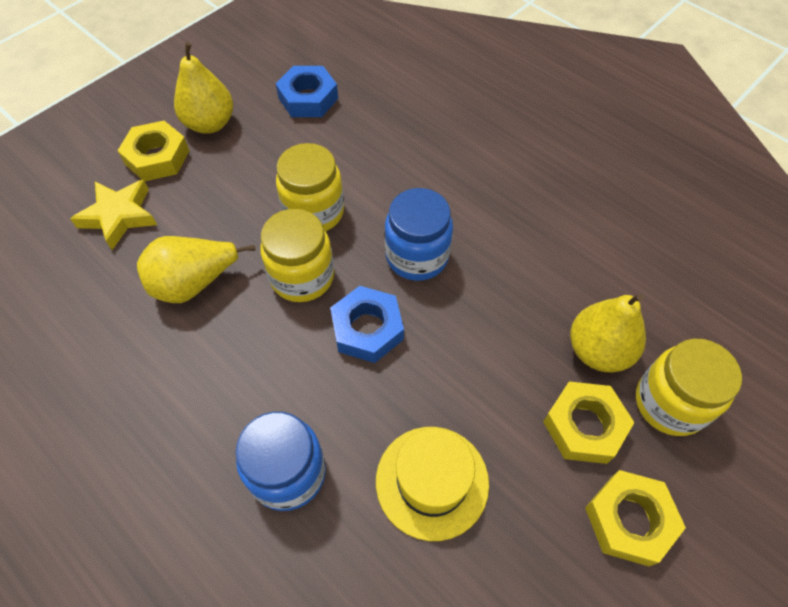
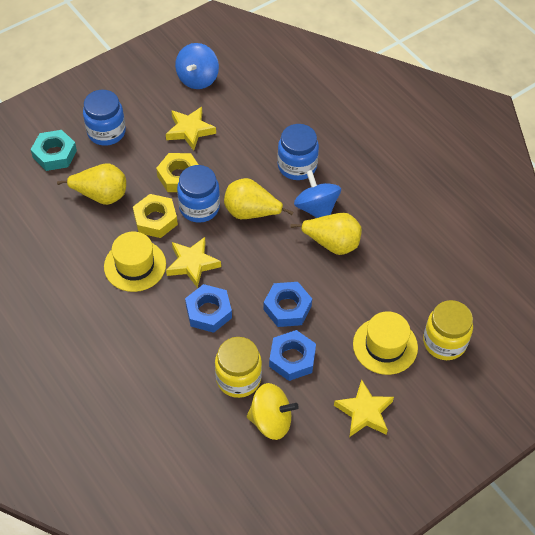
blue jar: [235,412,326,511] [385,188,453,281] = 2 -> [83,90,126,146] [177,165,220,223] [277,124,319,180] = 3
blue nut: [276,66,338,117] [330,286,404,363] = 2 -> [185,284,232,333] [264,282,312,327] [269,330,316,381] = 3
blue spinning top: none = 0 -> [175,43,219,89] [294,170,341,218] = 2
turquoise nut: none = 0 -> [31,130,77,171] = 1
yellow hat: [376,427,489,541] = 1 -> [104,231,166,292] [353,311,418,375] = 2
yellow jar: [260,209,334,302] [276,143,344,231] [636,339,742,436] = 3 -> [215,337,262,398] [423,300,473,360] = 2
yellow nut: [118,121,190,181] [543,381,635,464] [585,470,686,566] = 3 -> [133,194,178,238] [156,153,199,192] = 2
yellow spinning top: none = 0 -> [247,383,299,440] = 1
yellow star: [70,179,157,250] = 1 -> [166,107,216,150] [166,237,221,288] [334,379,394,437] = 3

